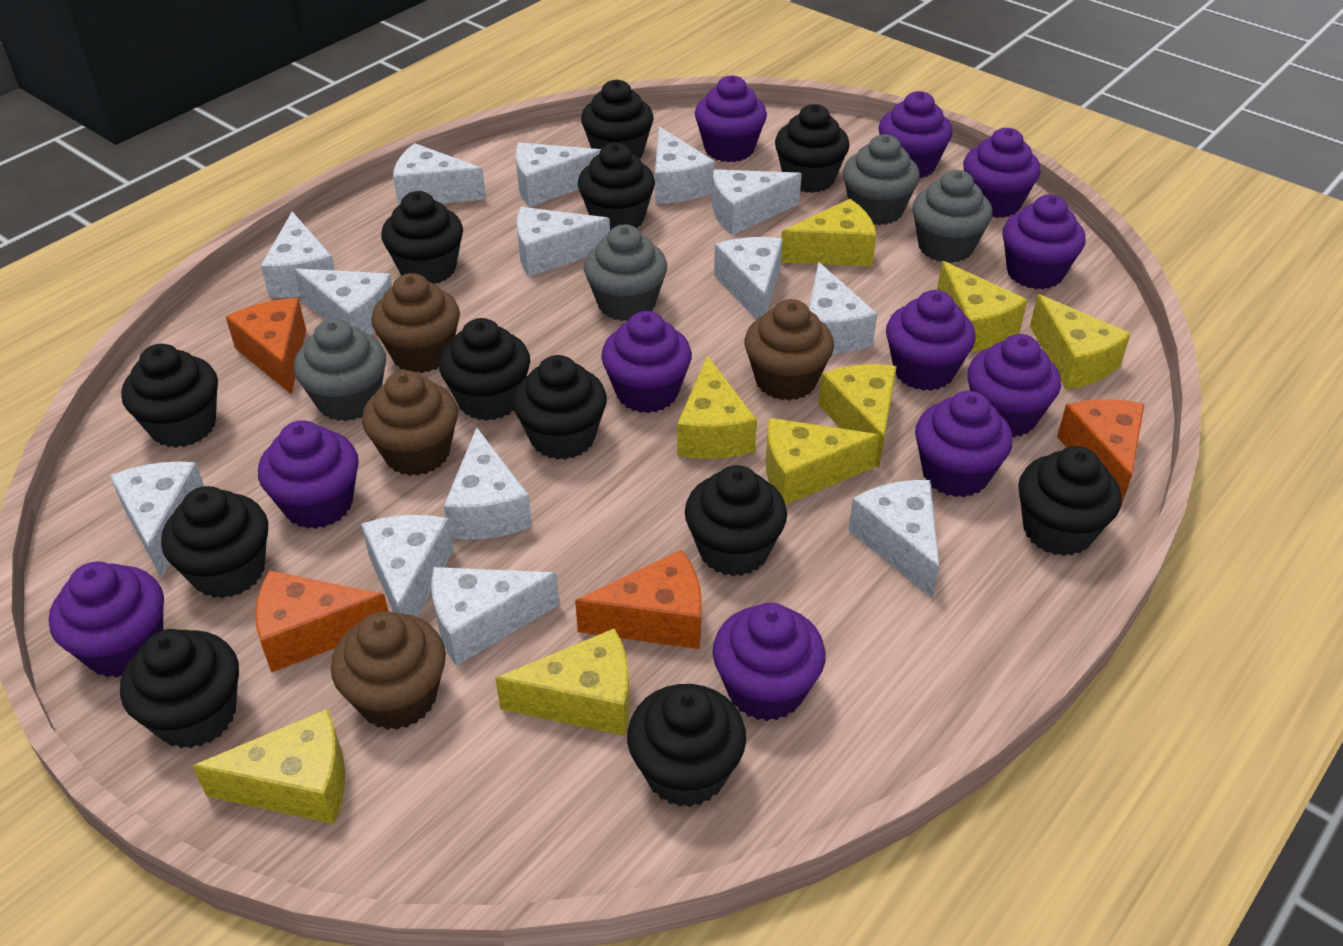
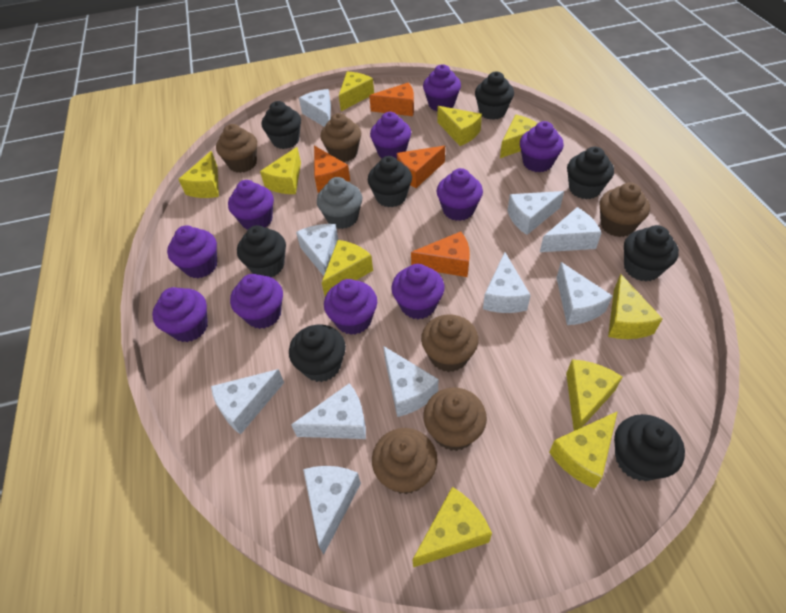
black cupcake: [120,629,239,749] [121,344,218,448] [161,486,268,598] [381,191,463,284] [439,318,530,421] [513,355,607,460] [578,143,655,230] [581,80,654,159] [627,684,746,807] [685,465,787,576] [775,104,850,193] [1018,446,1122,556] = 12 -> [237,225,286,277] [262,101,301,149] [289,325,346,382] [368,156,412,207] [475,72,514,120] [567,147,614,199] [614,414,685,481] [624,225,679,282] = 8
brown cupcake: [331,611,446,730] [362,370,458,476] [372,273,460,373] [744,299,834,401] = 4 -> [216,124,257,173] [321,113,361,162] [372,428,438,494] [421,314,479,372] [423,388,487,451] [600,183,650,237] = 6
grey cupcake: [294,319,386,421] [584,224,667,321] [843,134,920,225] [912,170,993,263] = 4 -> [317,177,362,229] = 1
purple cupcake: [49,562,164,678] [258,420,359,529] [601,311,692,413] [695,75,767,162] [713,603,826,721] [878,91,953,178] [886,290,976,391] [915,391,1013,497] [963,128,1041,218] [967,334,1061,438] [1003,195,1086,289] = 11 -> [152,287,208,342] [167,226,217,278] [228,180,274,230] [230,274,283,329] [324,279,377,335] [370,112,411,159] [391,264,444,319] [423,64,461,111] [437,168,483,221] [520,121,564,172] = 10
white cheese: [110,461,204,579] [261,212,335,298] [294,268,392,335] [361,515,454,617] [393,143,486,206] [431,567,559,666] [444,427,532,540] [516,143,601,207] [516,207,610,277] [655,127,715,204] [712,169,802,235] [714,237,782,320] [809,262,877,354] [848,480,940,600] = 14 -> [211,369,284,435] [291,383,366,439] [296,224,338,276] [299,89,331,127] [303,466,361,554] [383,346,438,417] [483,252,531,313] [507,191,564,235] [540,207,602,252] [556,262,612,325] = 10
yellow cheese: [192,709,345,824] [495,628,630,736] [677,356,757,459] [766,418,880,505] [781,199,876,266] [818,364,897,469] [937,261,1027,352] [1030,294,1131,389] = 8 -> [179,151,219,198] [260,147,301,194] [322,240,373,296] [339,72,374,111] [412,487,492,567] [437,106,482,146] [500,115,538,158] [549,411,618,489] [566,359,622,431] [608,274,663,339] = 10

